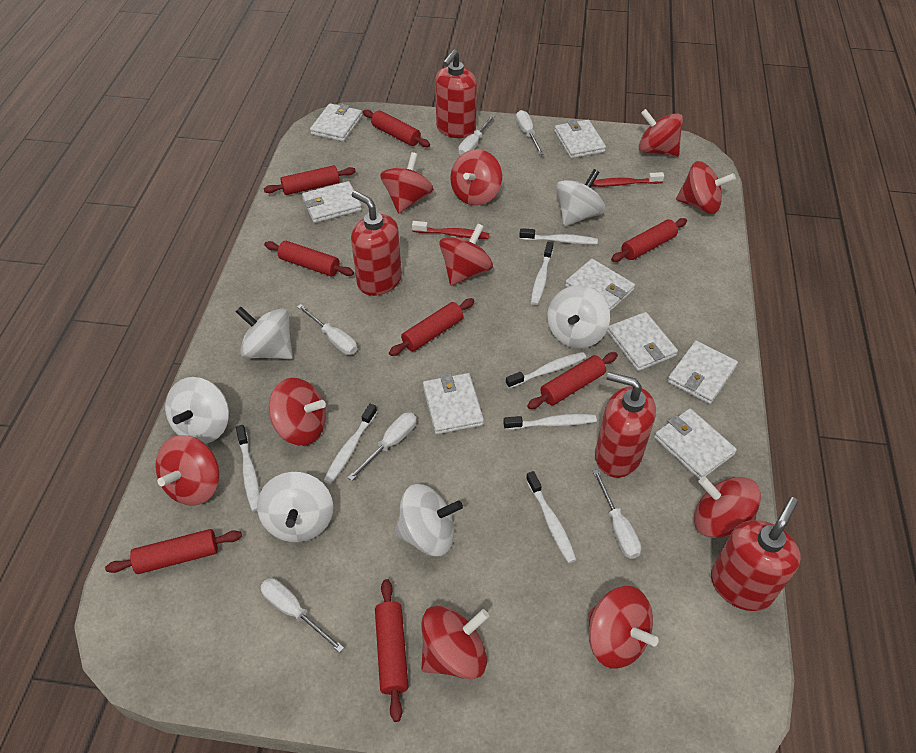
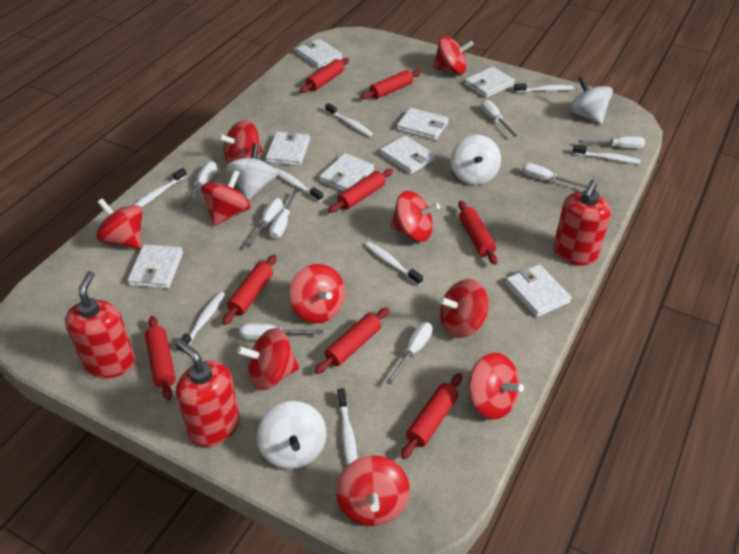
red soap dispenser: [351,191,402,296] [435,49,477,138] [595,372,656,478] [711,497,801,611] = 4 -> [65,271,135,378] [176,339,240,447] [553,180,611,265] = 3
red toothbrush: [412,221,489,239] [592,172,664,187] = 2 -> none = 0
white screwdriver: [260,578,344,653] [297,304,357,355] [348,412,417,481] [458,115,495,155] [516,110,544,155] [593,469,641,559] = 6 -> [181,161,217,207] [239,323,323,340] [246,198,283,248] [269,189,298,239] [386,322,433,385] [481,100,518,137] [522,163,588,188] [578,136,645,149] = 8
white spinning top: [165,377,229,444] [235,306,293,359] [257,472,333,542] [394,484,463,556] [547,285,610,349] [556,169,606,226] = 6 -> [227,143,277,200] [257,401,326,469] [451,135,501,185] [569,76,613,124] = 4
white toothbrush: [236,425,260,511] [323,404,377,484] [503,414,597,430] [506,352,586,389] [519,228,598,244] [526,471,577,563] [531,242,554,305] = 7 -> [134,168,187,207] [177,292,226,353] [274,168,323,202] [325,103,373,137] [337,388,357,466] [365,242,423,286] [514,83,574,93] [573,145,641,164] = 8

